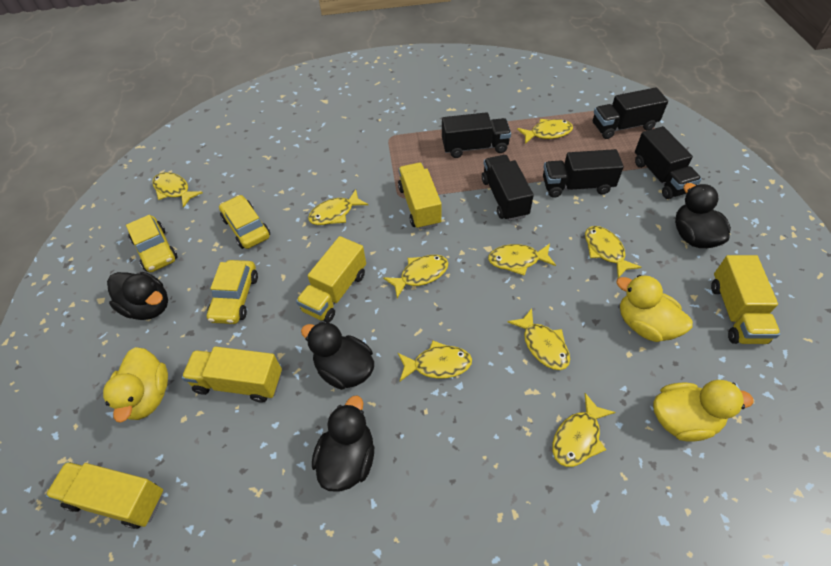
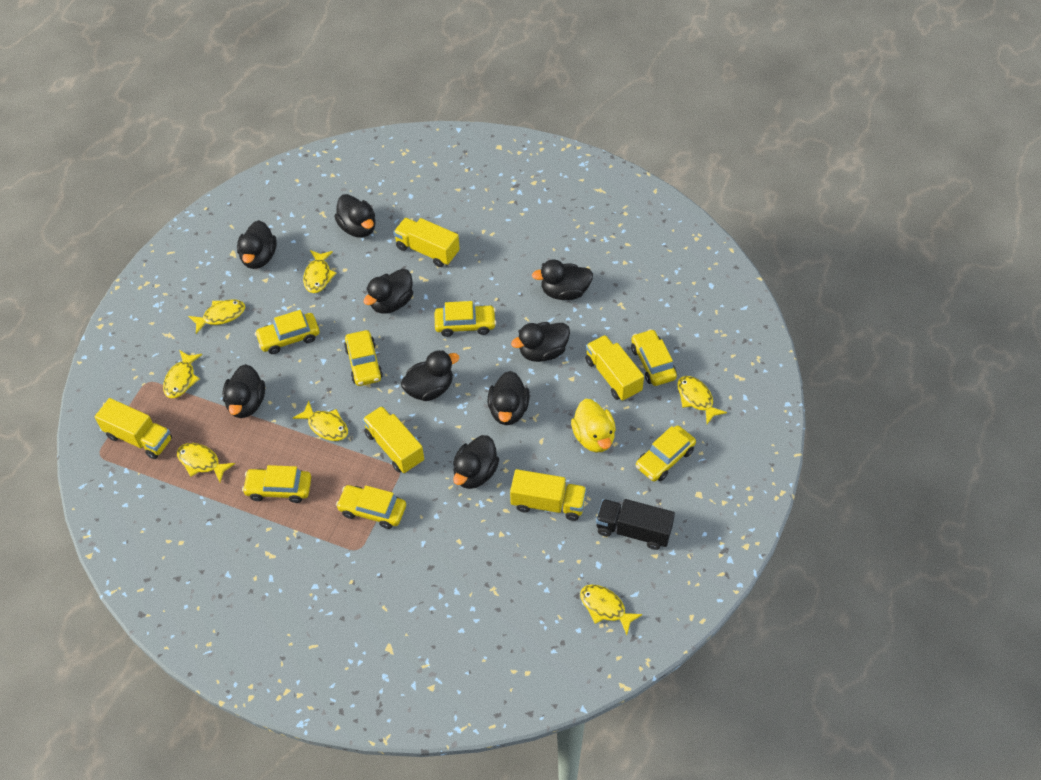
black duck: [107,272,168,320] [301,321,374,390] [312,395,374,492] [675,183,731,248] = 4 -> [222,364,265,418] [237,220,277,269] [334,194,376,238] [364,269,413,314] [401,350,459,401] [453,435,499,489] [487,371,529,425] [511,322,570,362] [532,259,593,300] = 9
black truck: [442,112,511,158] [482,155,534,221] [543,149,624,198] [593,87,668,139] [635,126,701,199] = 5 -> [596,499,675,550] = 1
yellow car: [126,215,178,272] [207,260,258,324] [219,195,270,249] = 3 -> [242,465,311,503] [255,310,319,354] [336,485,406,529] [344,330,383,386] [435,301,496,337] [631,329,677,386] [636,426,696,481] = 7
yellow duck: [103,347,168,423] [616,275,693,342] [653,380,754,441] = 3 -> [571,399,616,453] = 1
yellow fish: [152,172,203,208] [308,189,368,225] [383,255,448,298] [397,341,472,381] [488,244,556,276] [508,308,570,370] [517,119,573,144] [552,393,615,467] [585,226,642,278] = 9 -> [163,350,202,398] [177,443,235,482] [188,299,245,334] [293,401,348,441] [303,250,336,293] [580,585,643,635] [677,376,727,424] = 7

